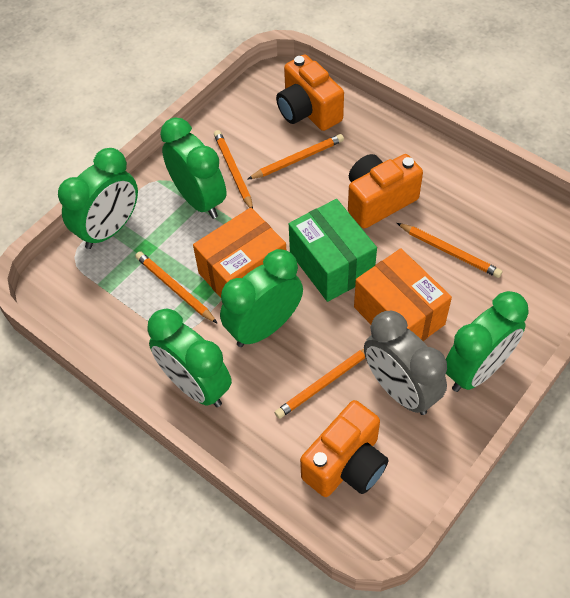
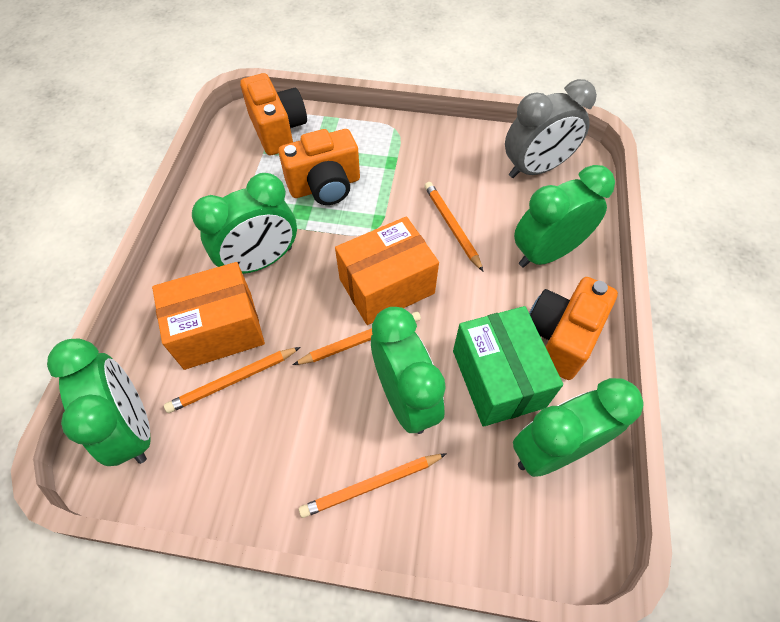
orange pencil: [135,251,218,324] [214,130,253,209] [247,134,344,180] [274,349,365,419] [397,223,502,278] = 5 -> [164,347,300,413] [293,311,421,365] [299,453,447,518] [424,182,484,272] = 4

